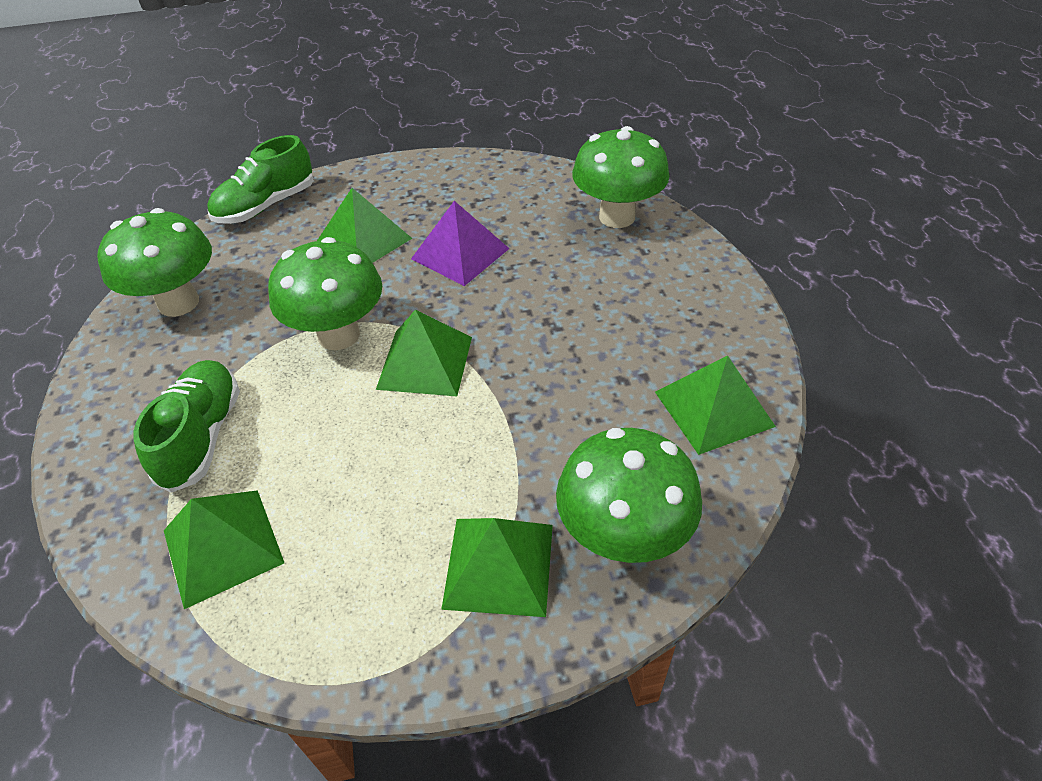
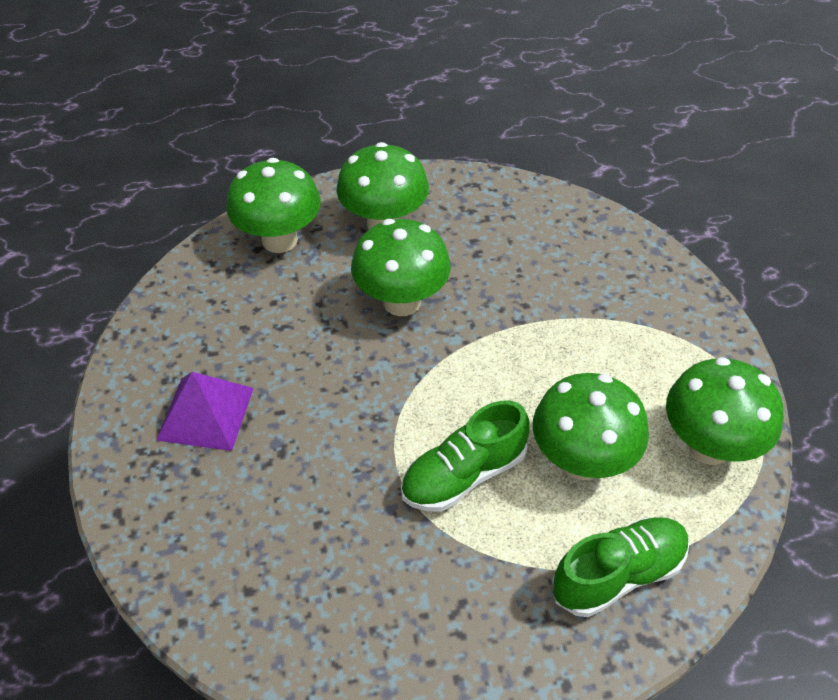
green mushroom: [97,208,212,317] [268,237,382,350] [556,428,702,563] [572,126,670,228] = 4 -> [226,158,321,253] [336,142,429,230] [351,219,451,316] [533,373,649,480] [666,357,784,465] = 5
green pyramid: [164,490,284,609] [317,188,412,263] [376,310,472,396] [441,518,553,617] [655,356,776,455] = 5 -> none = 0

